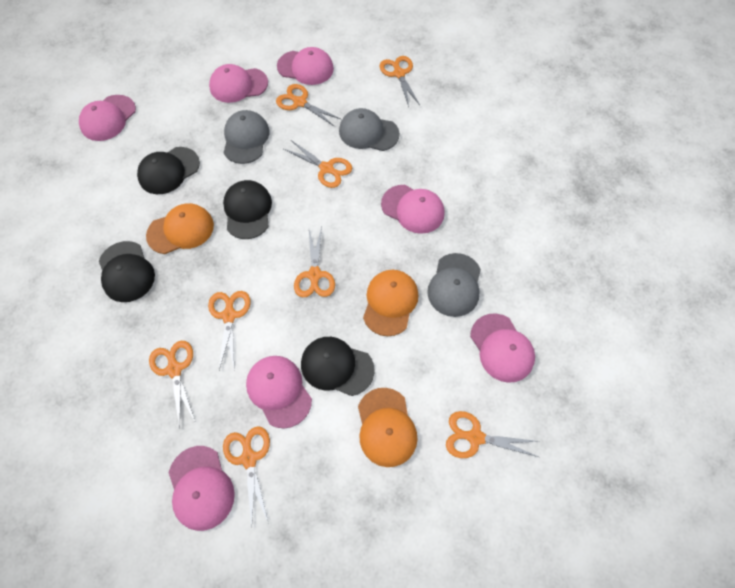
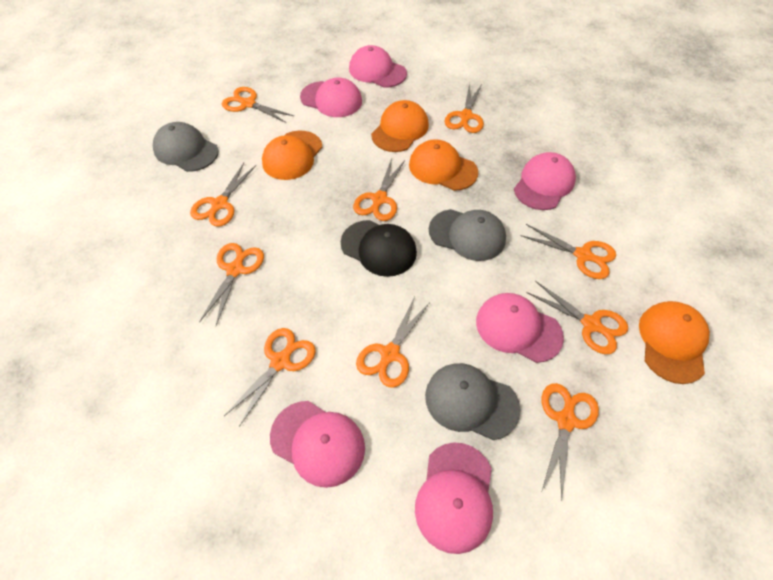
black cap: [99,241,155,302] [137,147,200,194] [223,180,272,239] [301,337,375,396] = 4 -> [341,220,417,277] = 1
orange cap: [146,203,214,254] [358,388,418,467] [363,270,418,336] = 3 -> [262,131,322,180] [371,100,429,152] [409,139,478,191] [639,301,710,384] = 4
orange scissors: [149,341,195,428] [208,291,251,370] [223,426,270,527] [276,84,342,127] [284,140,352,188] [294,227,335,297] [380,56,420,107] [446,411,540,458] = 8 -> [190,163,256,227] [199,243,264,326] [222,87,294,123] [224,328,316,427] [353,158,405,221] [356,297,429,388] [445,83,484,133] [520,224,616,279] [526,281,628,354] [541,383,599,500] = 10
pink cap: [79,95,136,141] [168,446,235,531] [209,64,268,103] [246,356,312,428] [277,47,334,85] [381,185,444,234] [470,314,535,383] = 7 -> [270,401,365,488] [300,77,362,117] [349,45,407,87] [415,443,493,554] [476,293,564,363] [514,152,576,210] = 6

